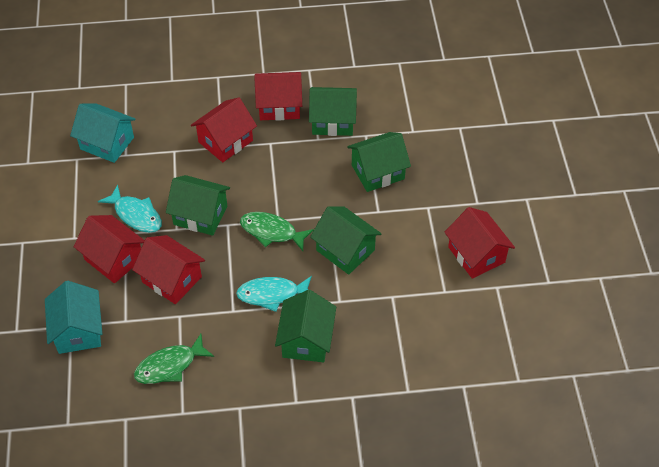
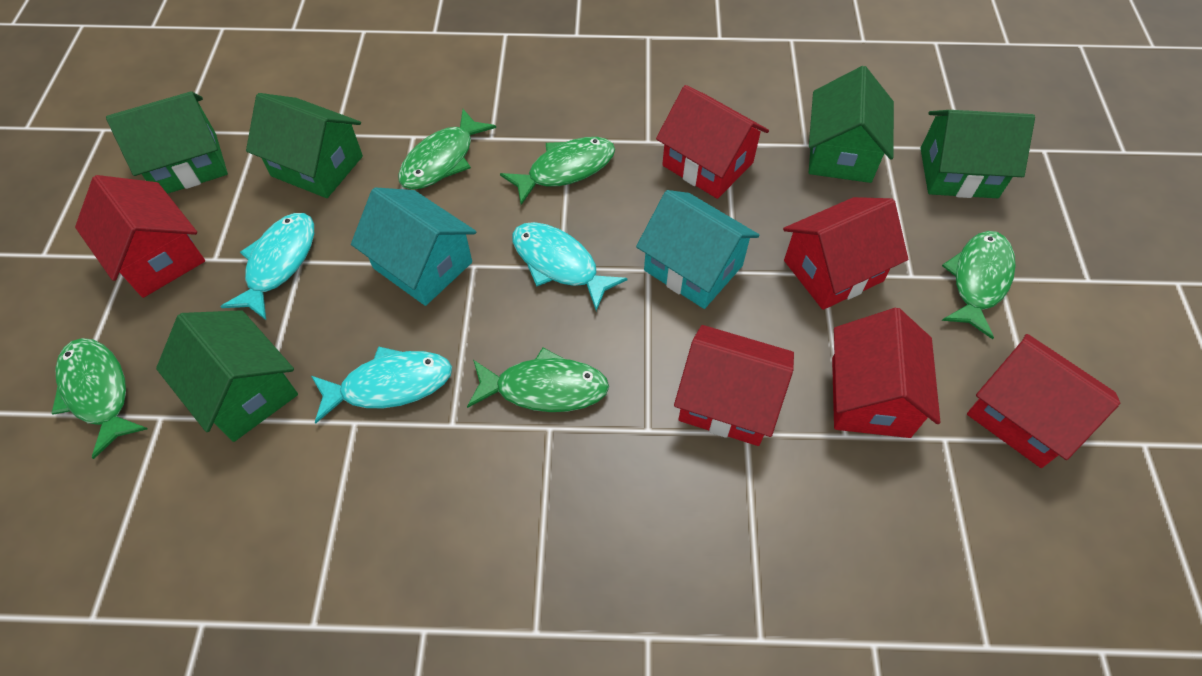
green fish: [134,334,214,384] [240,212,314,251] = 2 -> [51,338,148,459] [398,109,496,190] [467,348,609,412] [500,137,615,205] [942,231,1015,339] = 5
red house: [74,215,145,283] [132,235,205,304] [191,97,257,162] [254,72,302,121] [444,207,515,279] = 5 -> [75,175,205,298] [656,85,769,199] [674,325,794,446] [783,197,908,310] [832,308,940,438] [967,334,1120,468] = 6
turquoise fish: [98,185,162,233] [236,276,312,312] = 2 -> [220,213,314,320] [311,346,452,423] [512,222,628,311] = 3

